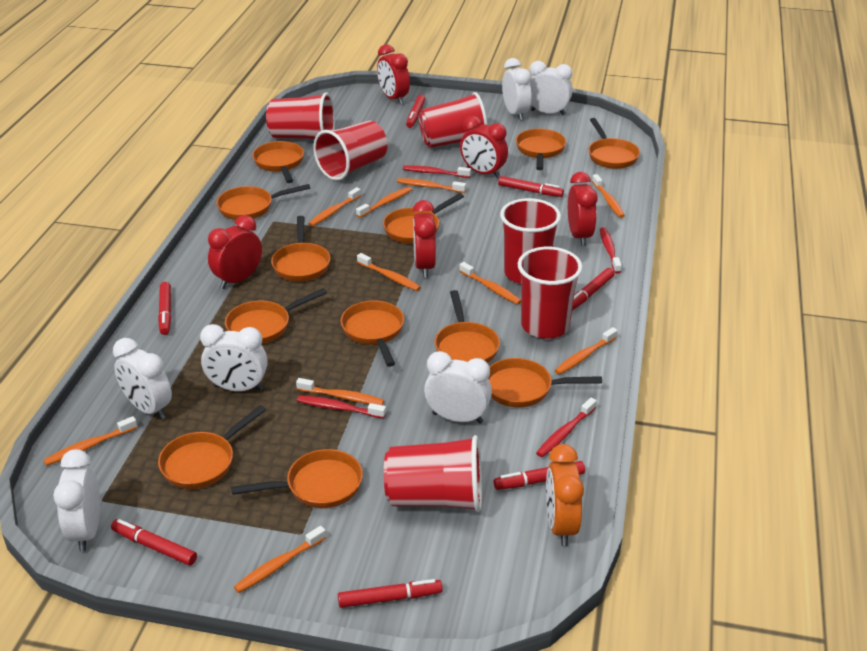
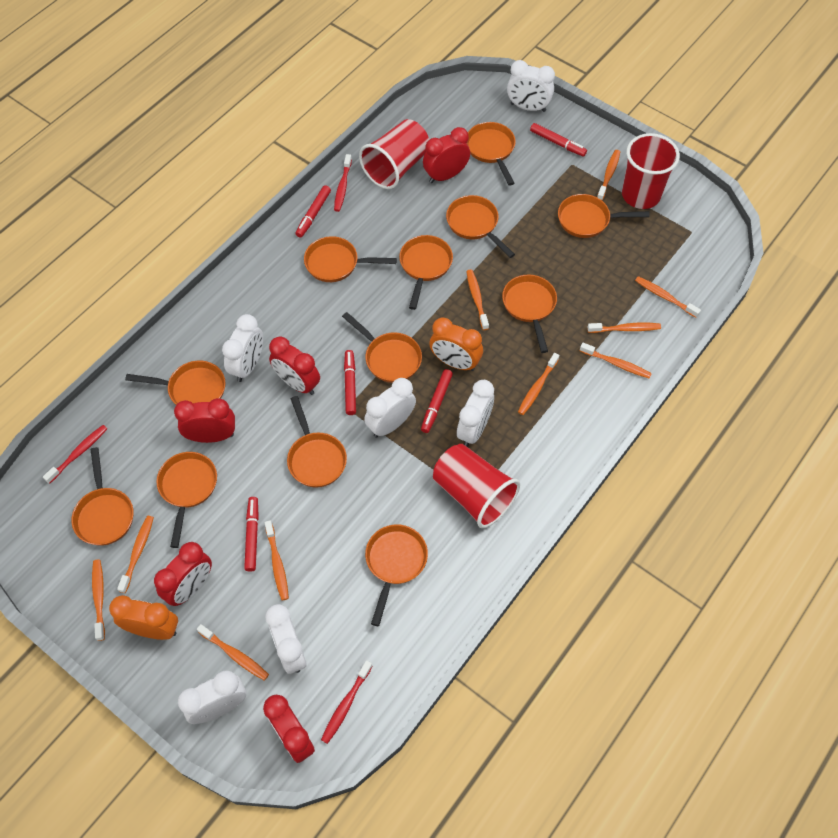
orange clock: [546,444,584,546] = 1 -> [109,595,178,640] [430,317,483,371] = 2
red cup: [266,92,335,139] [313,121,388,181] [384,435,482,512] [419,92,488,148] [500,198,561,284] [517,247,583,339] = 6 -> [359,119,429,189] [433,444,520,528] [622,133,680,209] = 3
red marker: [111,519,197,566] [158,282,171,335] [338,579,443,608] [406,94,425,128] [494,461,585,490] [498,176,564,197] [572,268,614,310] = 7 -> [244,497,259,572] [295,185,331,238] [344,350,356,415] [421,369,453,433] [530,123,587,157] = 5
red toothbrush: [297,395,386,418] [403,165,471,178] [536,398,597,457] [600,227,622,273] = 4 -> [43,425,108,484] [321,660,373,744] [334,154,352,212] = 3

